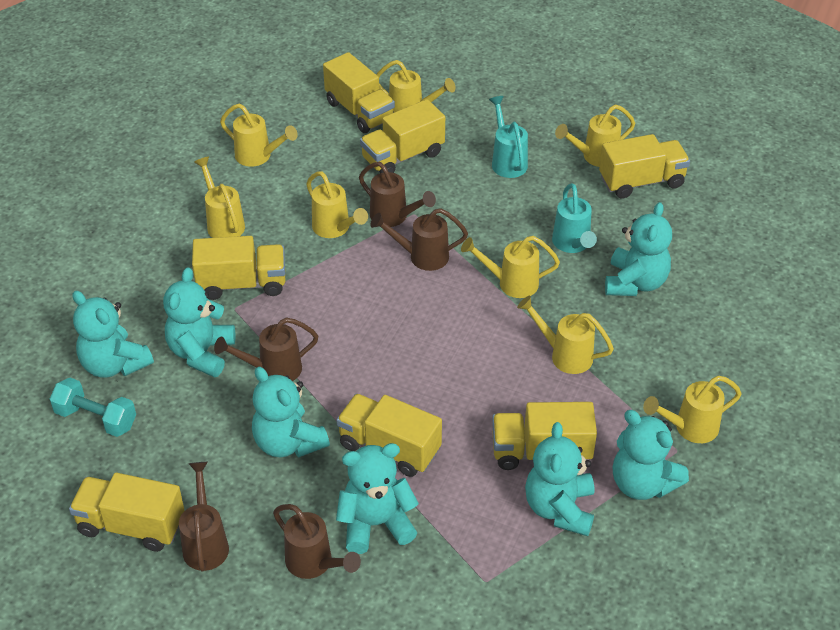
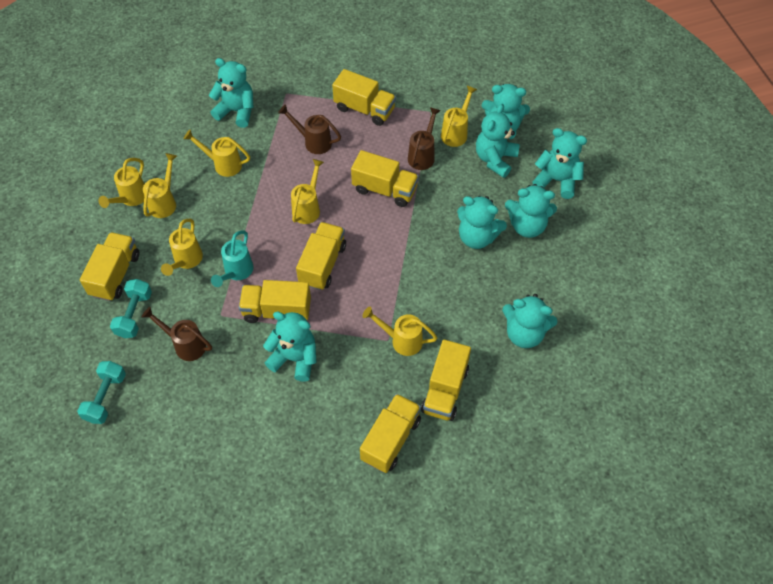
brown watering can: [179,462,229,571] [214,317,318,381] [273,504,361,579] [359,162,436,227] [370,208,468,271] = 5 -> [142,307,212,361] [278,104,341,154] [408,107,441,170] = 3
turquoise dumbbell: [50,378,136,437] = 1 -> [77,361,126,424] [110,279,152,338] = 2
turquoise teddy bear: [72,291,154,378] [163,267,235,377] [252,367,330,458] [336,443,419,554] [525,422,594,536] [605,202,672,296] [613,410,689,500] = 7 -> [209,58,254,128] [263,312,317,382] [457,196,507,249] [476,104,520,178] [482,84,530,131] [502,294,558,348] [505,184,557,238] [532,128,587,199] = 8
turquoise watering can: [489,96,528,178] [552,183,597,253] = 2 -> [211,230,253,287] = 1
yellow watering can: [194,157,245,238] [220,104,298,167] [306,171,368,238] [376,60,455,112] [461,236,560,298] [517,296,614,374] [555,105,635,167] [643,376,742,443] = 8 -> [98,158,144,208] [143,153,177,218] [161,219,203,276] [183,130,250,177] [291,159,324,224] [363,307,437,356] [441,86,477,147] = 7

